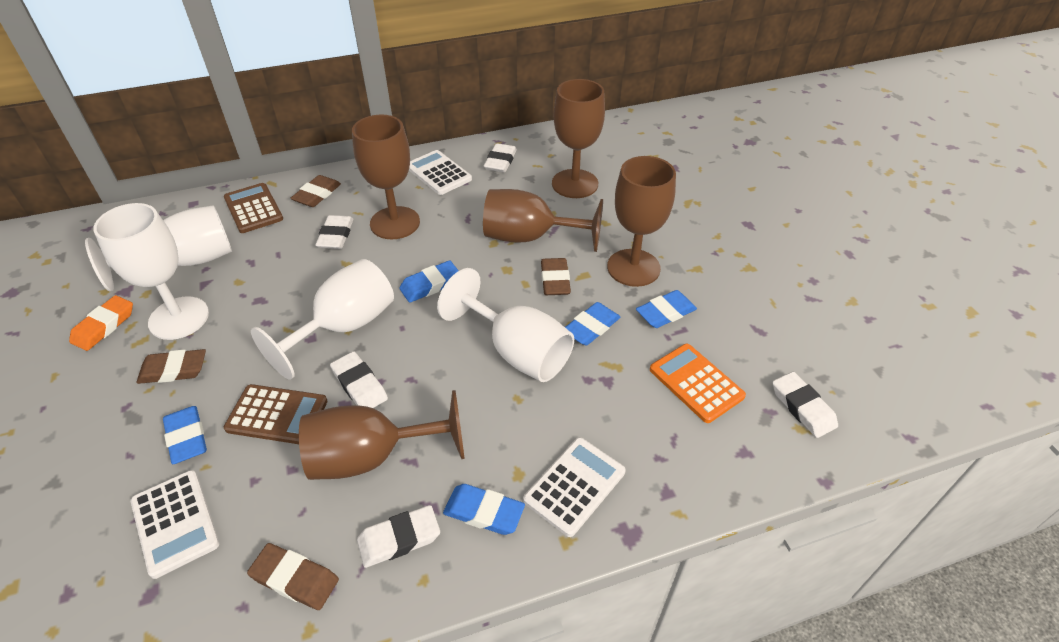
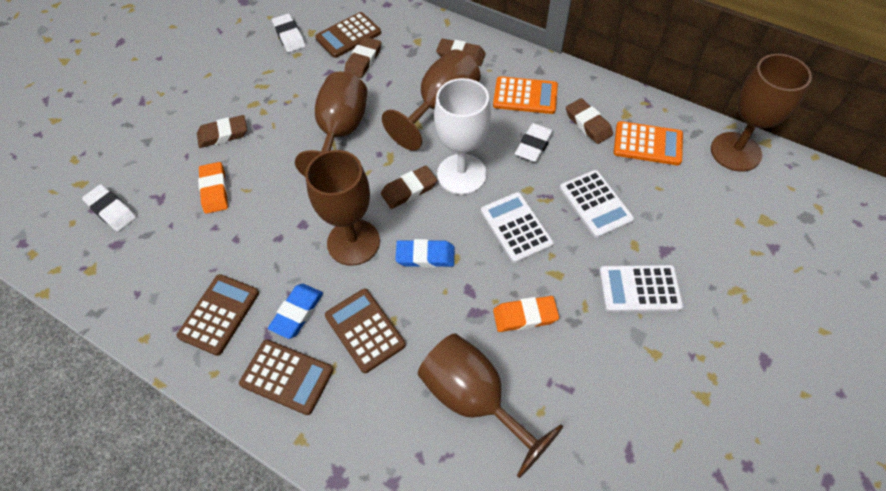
blue eraser: [163,406,207,464] [399,260,459,303] [443,484,525,535] [565,302,620,346] [636,290,697,328] = 5 -> [268,284,323,339] [395,239,454,268] = 2
brown calculator: [224,183,283,233] [224,384,327,444] = 2 -> [177,274,259,356] [239,340,333,415] [315,12,381,58] [325,289,406,373] = 4
brown eraser: [137,349,206,384] [247,543,339,610] [291,175,341,207] [541,258,571,295] = 4 -> [197,115,247,148] [344,37,381,78] [381,166,437,209] [436,39,486,66] [566,98,613,144] = 5
orange calculator: [650,344,746,423] = 1 -> [493,76,558,114] [614,121,683,165] = 2
orange eraser: [69,295,133,351] = 1 -> [198,162,228,214] [493,296,559,332] = 2
white eraser: [315,215,354,249] [330,351,388,408] [357,505,440,568] [484,143,517,172] [773,372,838,438] = 5 -> [82,184,136,232] [272,14,306,53] [515,123,554,162] = 3
white goblet: [85,205,232,291] [93,203,209,340] [251,259,394,380] [437,268,574,382] = 4 -> [434,78,491,195] = 1

